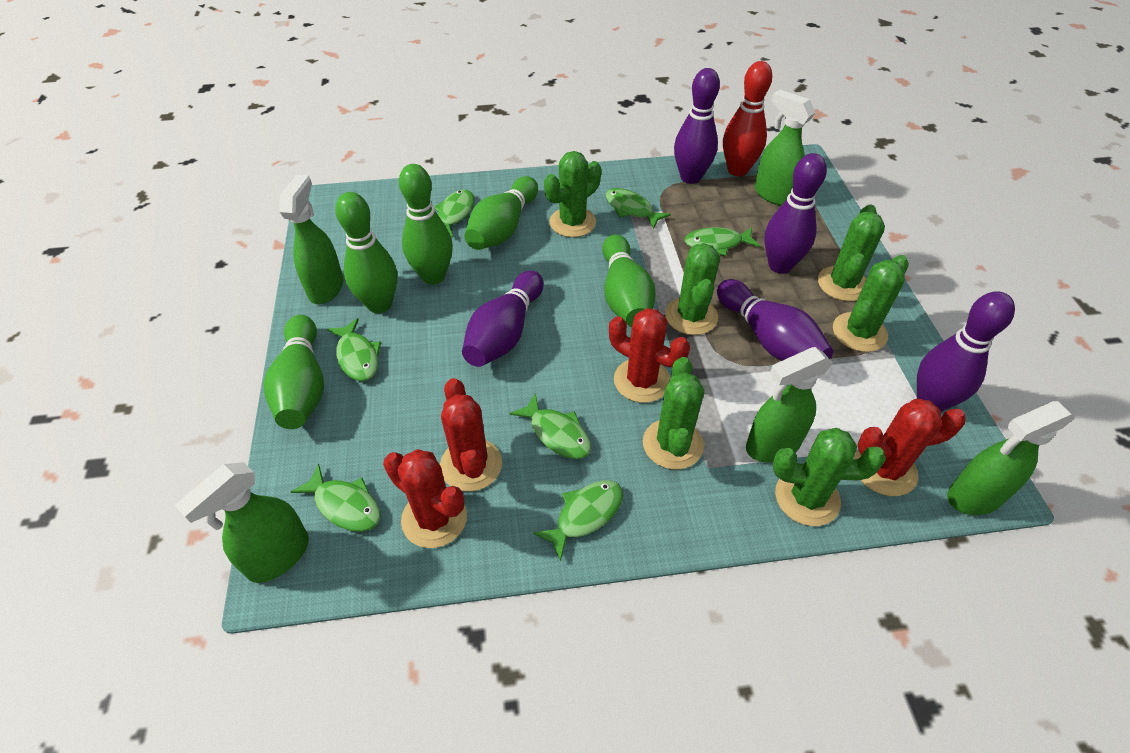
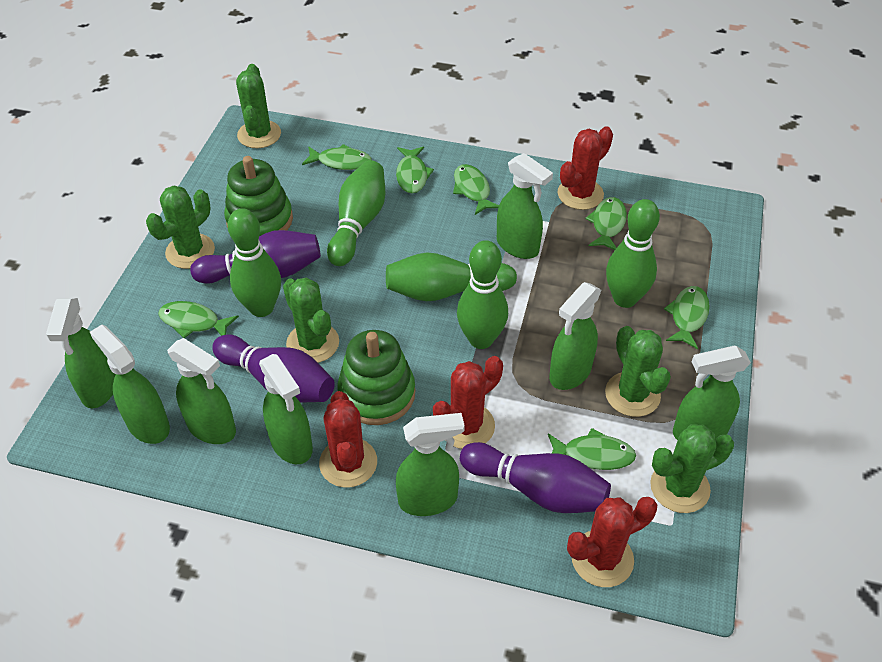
green cactus: [544,151,601,237] [643,357,704,470] [665,243,720,335] [773,428,886,526] [818,204,885,301] [833,255,909,352] = 6 -> [146,186,215,269] [236,64,281,148] [283,277,339,363] [605,326,671,417] [650,424,734,513] = 5
green spray bottle: [175,462,309,583] [279,175,343,304] [746,347,833,463] [755,90,815,206] [947,401,1075,515] = 5 -> [46,298,116,408] [90,325,170,444] [167,338,236,444] [259,354,313,464] [396,413,465,516] [497,153,553,259] [549,282,601,390] [673,346,751,440] = 8
green stacking toy: none = 0 -> [224,156,293,236] [337,330,415,425] = 2
purple bowling pin: [462,270,544,367] [674,68,720,184] [717,279,833,361] [764,153,827,274] [917,291,1015,412] = 5 -> [190,230,321,284] [212,335,335,403] [460,442,611,513] = 3
red bowling pin: [723,61,772,176] = 1 -> none = 0

